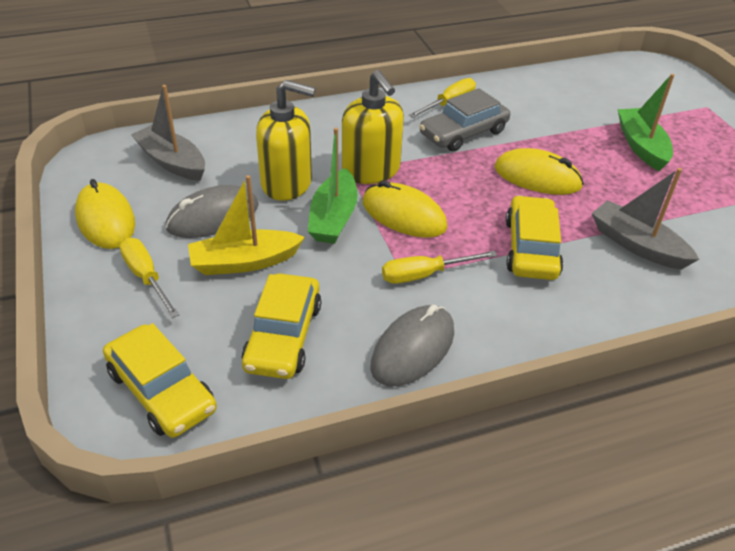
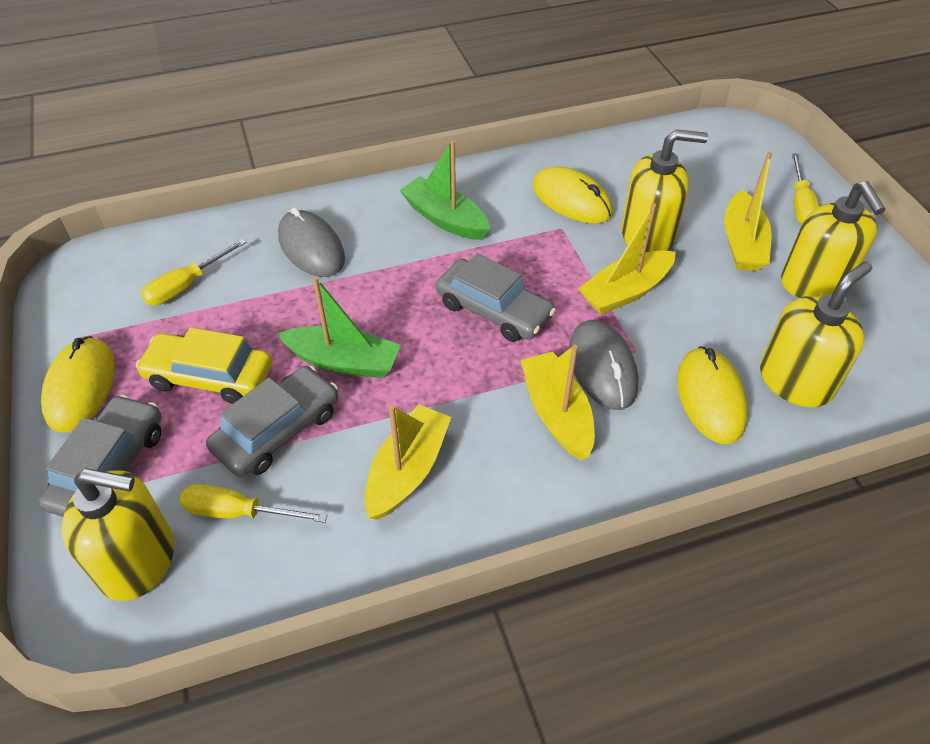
grey boat: [131,85,205,181] [592,168,699,269] = 2 -> none = 0
grey car: [419,88,510,152] = 1 -> [39,395,161,517] [206,366,338,477] [436,253,556,342] = 3
yellow boat: [188,175,305,275] = 1 -> [364,404,451,520] [521,345,595,460] [578,203,676,315] [724,152,772,271] = 4
yellow car: [103,323,217,438] [241,273,321,379] [506,195,563,280] = 3 -> [136,327,272,404] = 1
yellow soap dispenser: [256,80,315,201] [342,70,404,184] = 2 -> [61,468,174,601] [621,129,708,252] [760,261,872,407] [781,181,886,298] = 4

